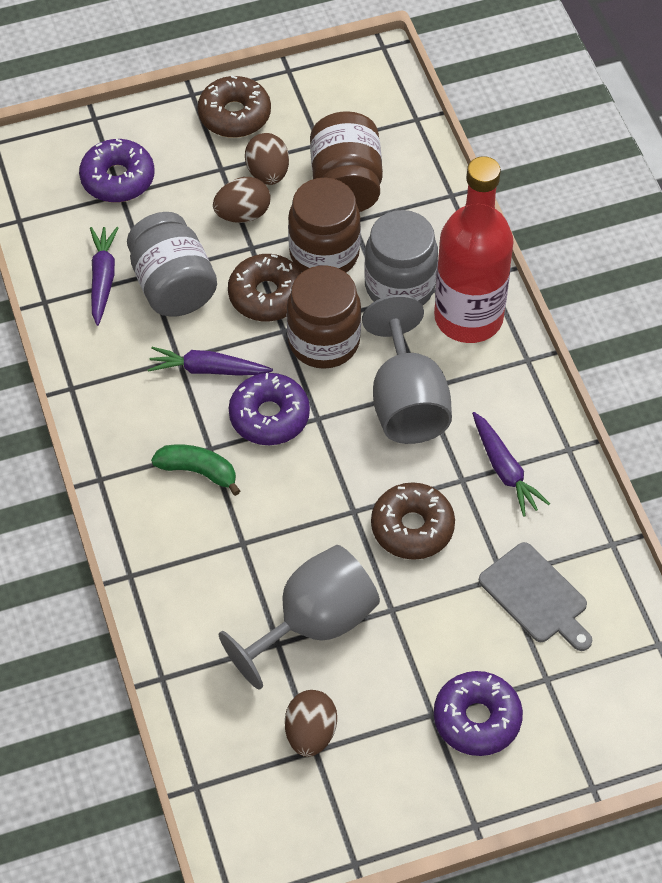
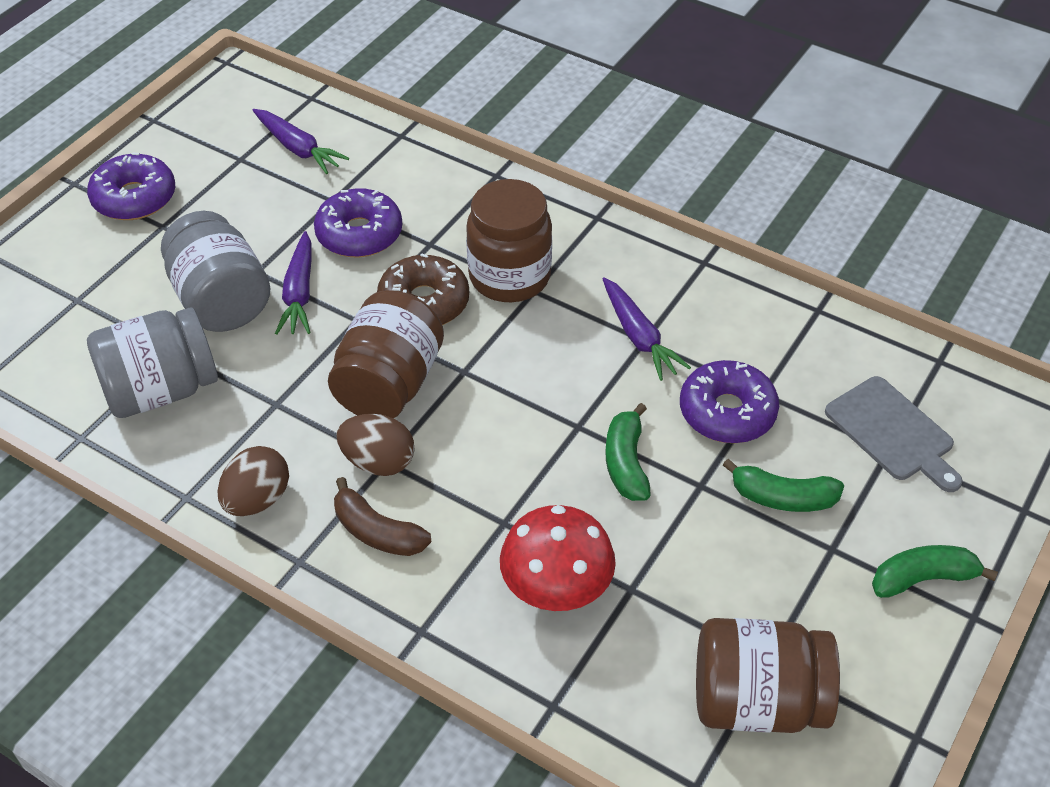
brown banana: none = 0 -> [334,477,431,556] = 1
brown donut: [197,76,271,138] [228,254,302,321] [371,482,455,560] = 3 -> [377,253,469,325] = 1
brown egg: [213,177,271,223] [245,133,289,185] [285,690,337,757] = 3 -> [218,446,289,516] [336,414,414,476] = 2
green banana: [151,445,240,496] = 1 -> [605,403,651,501] [723,458,844,512] [872,545,998,598] = 3
grey goblet: [219,545,380,689] [362,295,452,444] = 2 -> none = 0
red bottle: [434,156,514,343] = 1 -> none = 0
red mushroom: none = 0 -> [500,505,616,611] = 1

